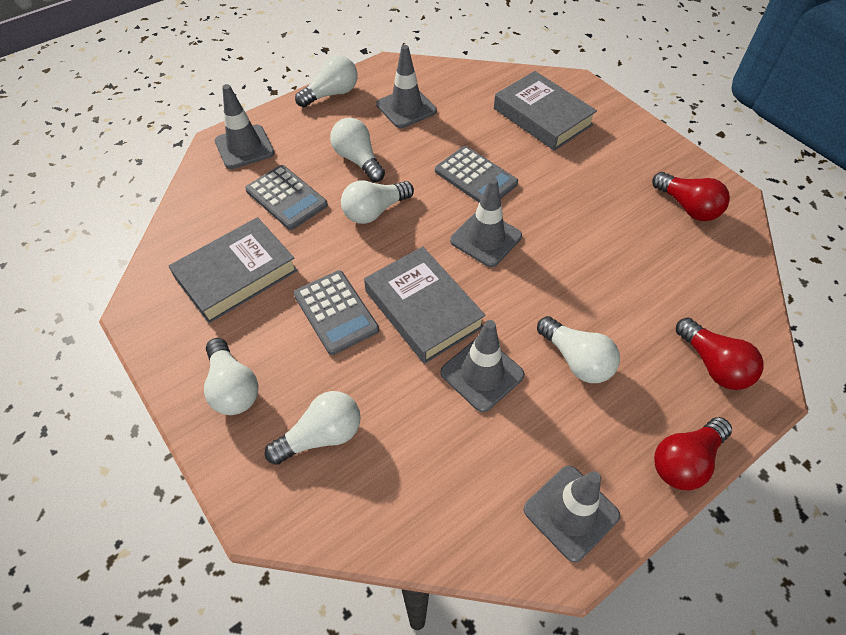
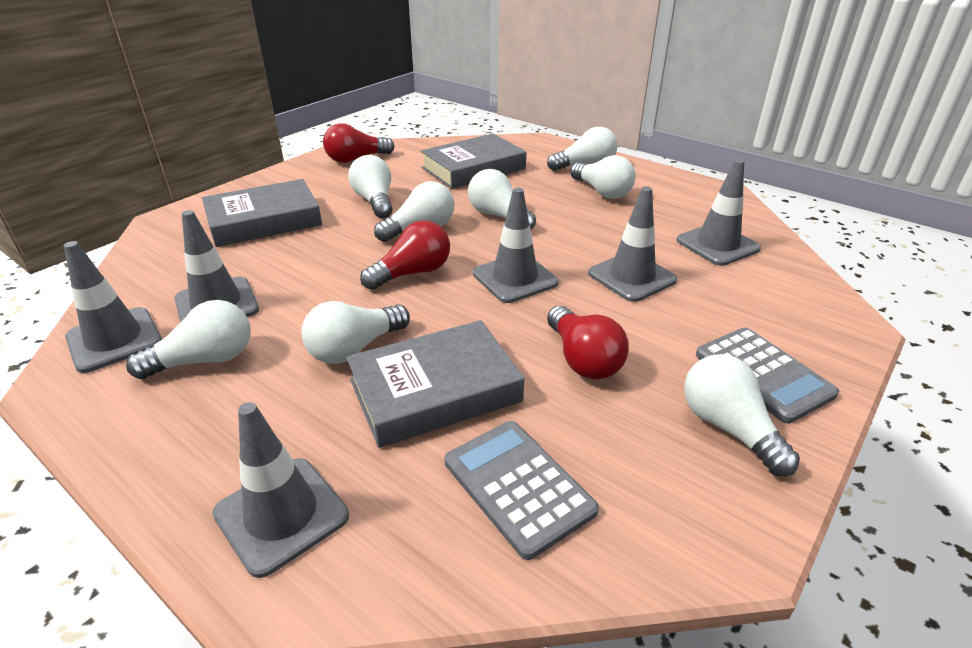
grey calculator: [245,165,328,230] [294,270,379,355] [435,146,518,203] = 3 -> [444,421,599,560] [696,328,839,424] = 2
grey traffic cone: [215,84,274,169] [376,45,437,128] [440,320,525,412] [450,178,522,267] [524,466,620,562] = 5 -> [64,241,162,373] [174,210,259,323] [212,402,349,578] [473,188,559,303] [588,186,677,302] [676,159,761,266] = 6
white light bulb: [204,338,259,415] [265,391,361,465] [295,55,358,107] [330,118,385,182] [341,180,414,224] [537,316,620,383] = 6 -> [126,300,251,379] [301,301,410,364] [348,155,393,218] [374,181,454,242] [468,169,536,229] [547,127,618,171] [570,155,636,199] [684,354,800,476] = 8

